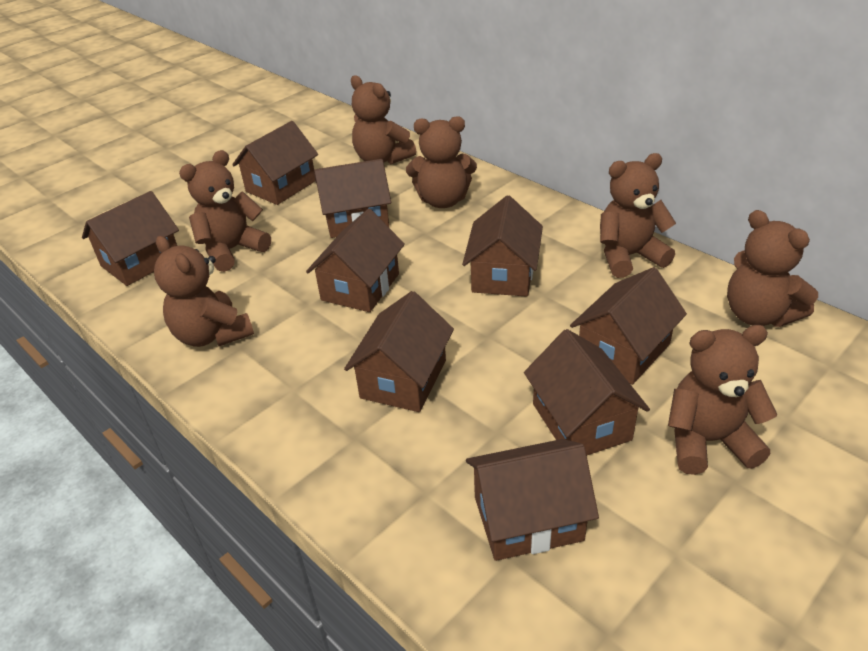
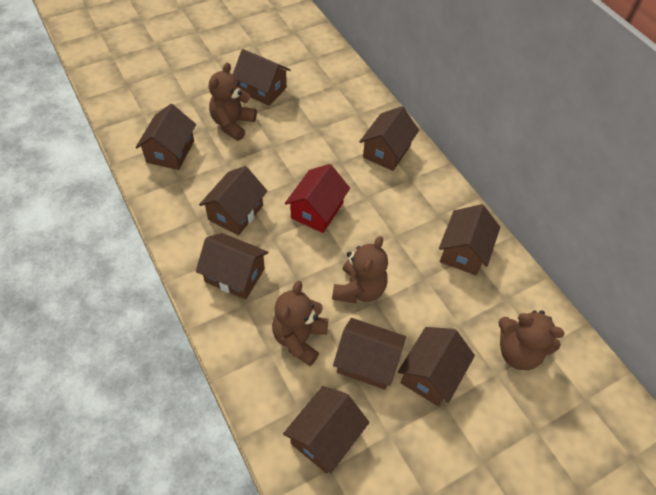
brown teddy bear: [154,236,254,347] [179,150,271,272] [351,75,416,164] [406,116,477,208] [600,153,676,278] [668,325,778,475] [727,210,818,327] = 7 -> [209,63,257,141] [272,281,329,366] [332,236,388,304] [498,310,565,370] = 4
red house: none = 0 -> [285,164,350,233] = 1

